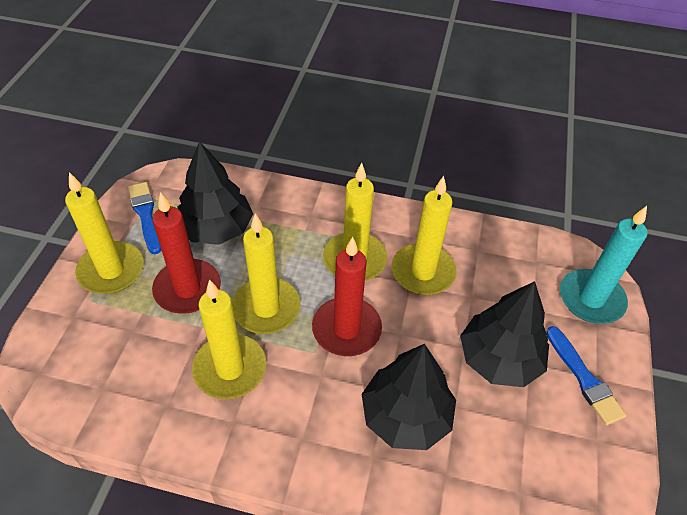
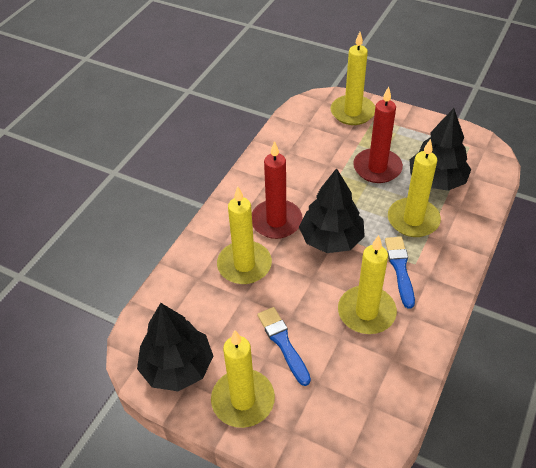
turquoise candle: [560,206,647,324] = 1 -> none = 0

